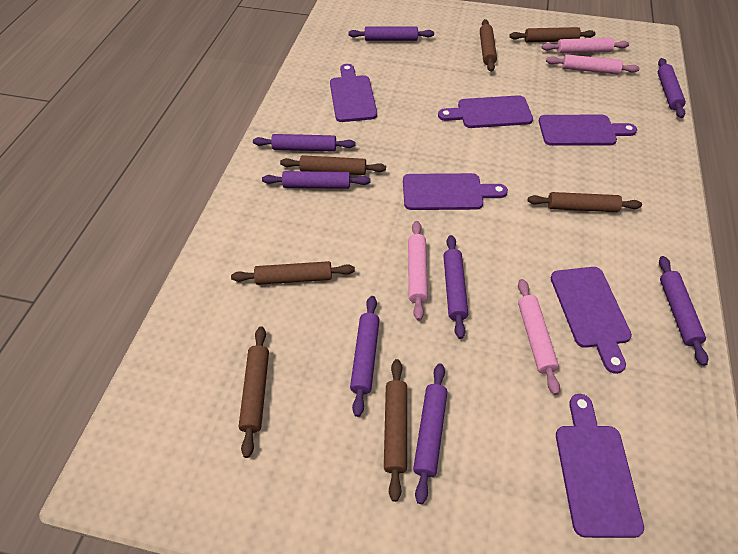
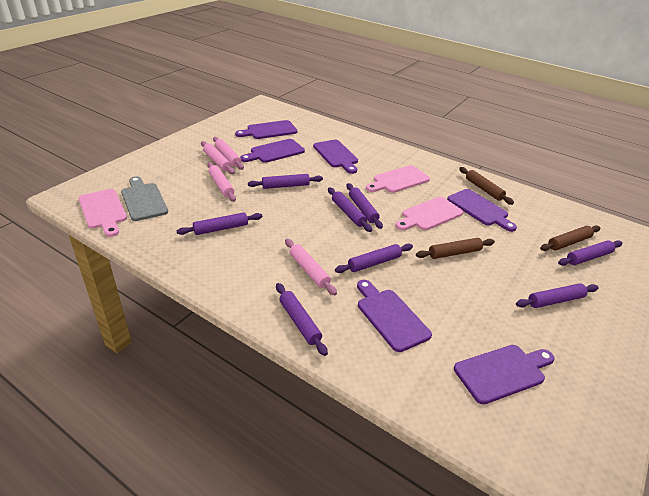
brown rolling pin: [231,261,355,285] [239,326,269,458] [280,155,386,175] [384,359,407,502] [480,19,497,72] [509,27,596,43] [528,192,642,212] = 7 -> [416,238,495,259] [459,167,514,205] [540,225,601,251] = 3
grey cutting board: none = 0 -> [121,176,168,221] = 1
pink cutting board: none = 0 -> [78,189,127,237] [366,165,430,193] [395,197,463,230] = 3

